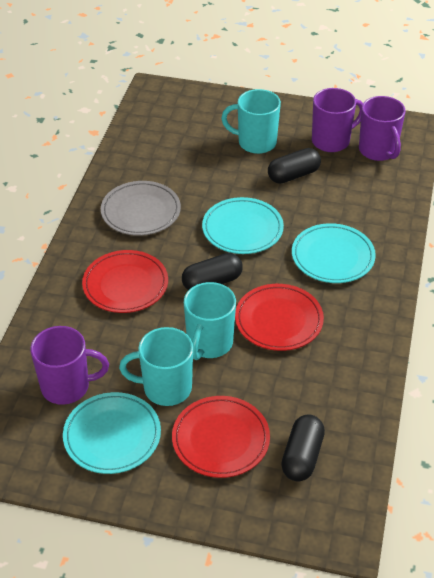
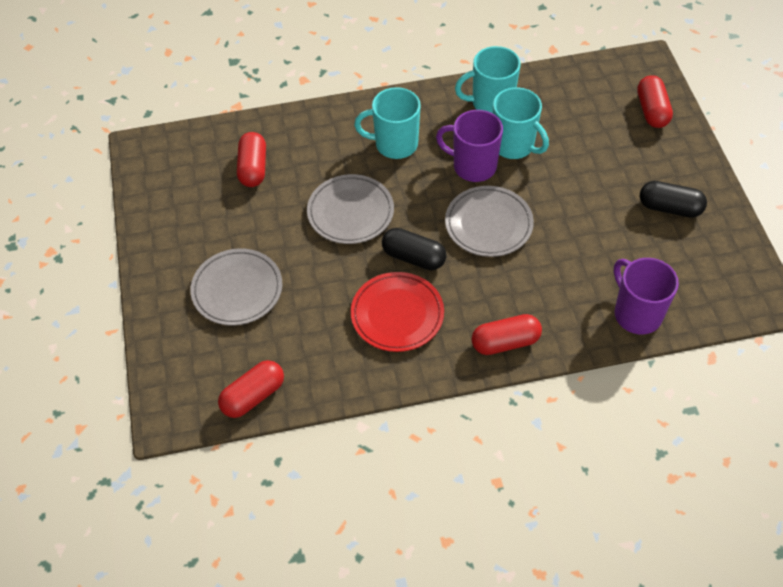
black capsule: [182,253,243,290] [268,148,321,184] [281,415,325,481] = 3 -> [382,228,446,270] [640,181,707,218] = 2
grey plate: [101,181,181,236] = 1 -> [190,248,282,326] [307,174,394,244] [445,186,534,257] = 3
purple mug: [30,326,109,405] [312,88,363,152] [359,96,406,161] = 3 -> [436,110,503,182] [614,258,679,335] = 2
red capsule: none = 0 -> [218,360,284,418] [237,132,266,187] [472,314,542,355] [637,75,673,128] = 4
red plate: [82,250,168,313] [172,396,270,478] [235,284,324,351] = 3 -> [351,272,444,352] = 1
turquoise plate: [63,392,161,474] [202,197,284,254] [292,223,376,283] = 3 -> none = 0

